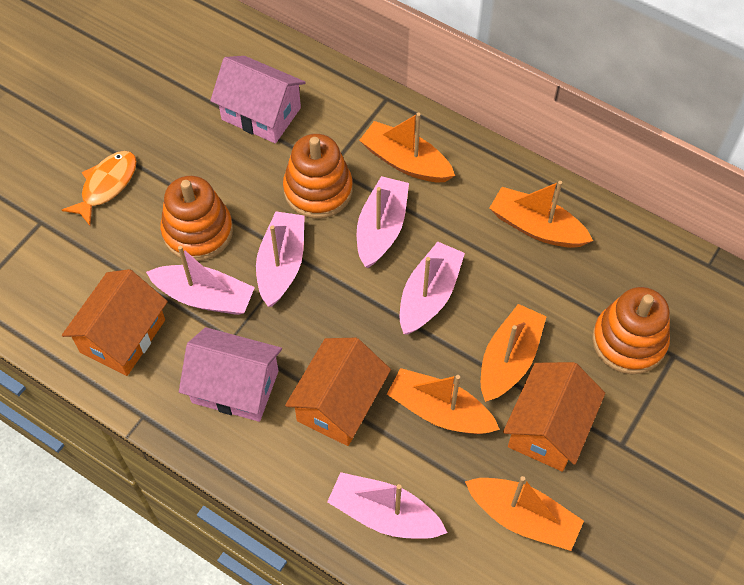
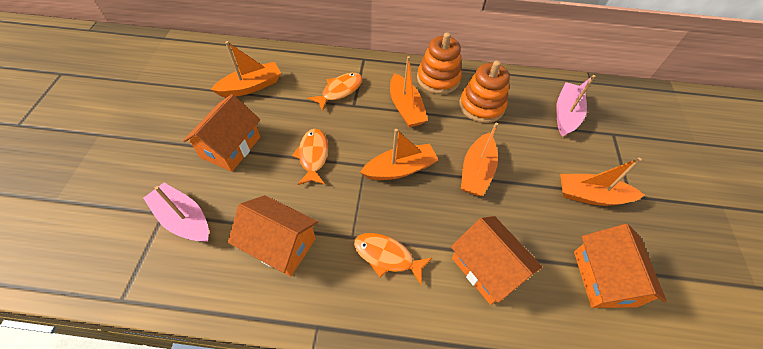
orange fish: [62,151,137,226] = 1 -> [292,129,328,185] [308,73,362,112] [354,233,432,286] = 3
orange house: [62,269,168,376] [285,338,391,446] [503,362,605,472] = 3 -> [183,94,261,172] [228,195,318,277] [451,216,542,305] [574,224,667,308] = 4
orange stacking toy: [160,176,233,261] [283,134,353,219] [592,287,670,374] = 3 -> [417,32,462,94] [459,61,510,123] = 2
pink boat: [146,246,255,315] [256,212,305,307] [327,472,447,539] [357,176,409,268] [400,242,465,335] = 5 -> [143,183,209,242] [556,75,595,137] = 2
pink house: [179,327,282,422] [210,56,306,143] = 2 -> none = 0

